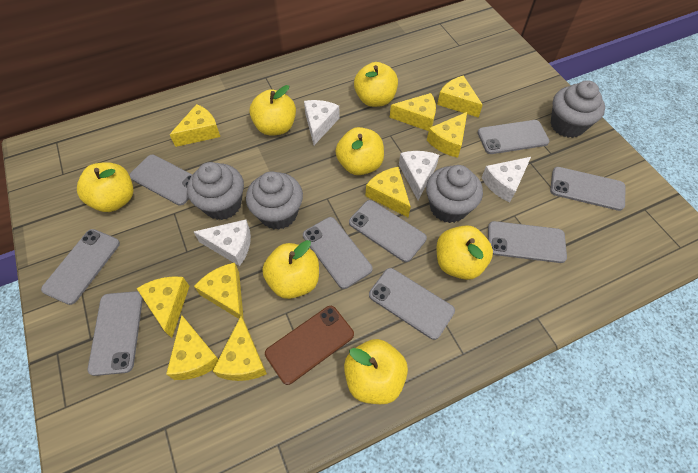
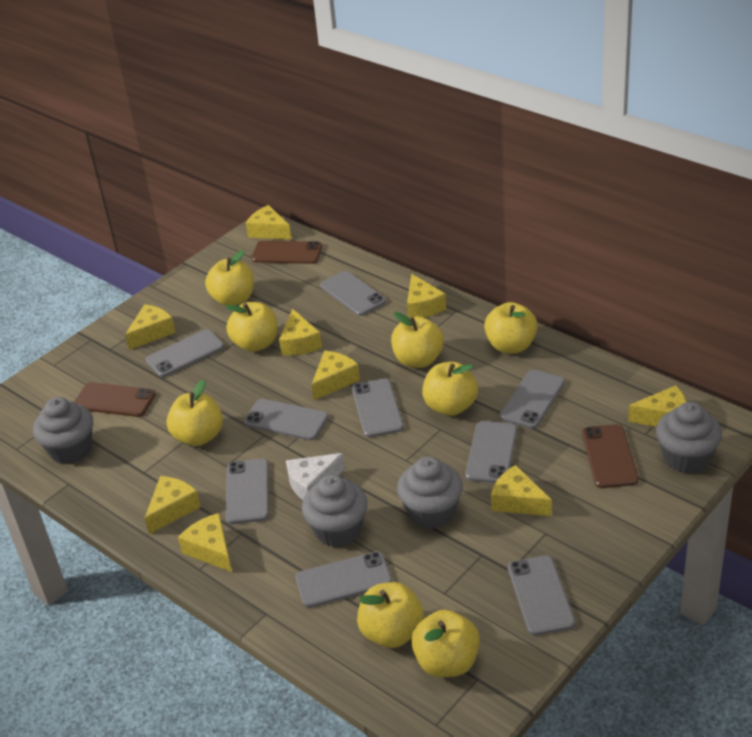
brown phone: [265,306,354,385] = 1 -> [74,382,156,417] [252,241,322,264] [582,424,639,488] = 3
white cheese: [194,219,251,266] [304,100,340,145] [399,151,439,200] [481,157,531,202] = 4 -> [286,453,345,500] = 1
yellow apple: [77,162,133,212] [249,85,296,136] [262,240,319,299] [336,127,384,175] [344,339,408,404] [354,62,398,107] [437,225,493,280] = 7 -> [167,380,223,446] [205,250,254,306] [225,302,278,352] [357,582,424,648] [391,312,444,368] [411,610,480,677] [422,362,478,416] [484,302,538,353] = 8

